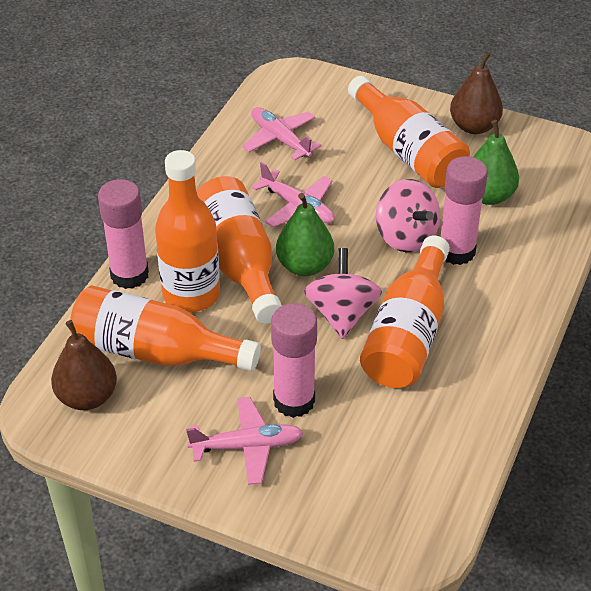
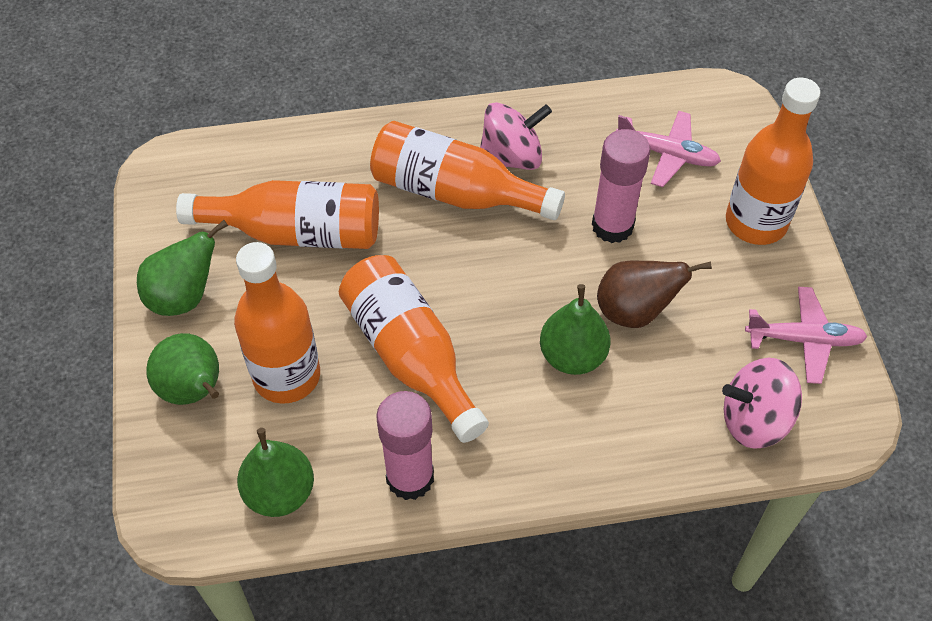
brown pear: [51,320,117,410] [450,52,503,134] = 2 -> [597,261,712,328] = 1
green pear: [276,193,334,276] [473,120,519,205] = 2 -> [137,220,228,316] [146,333,219,405] [237,428,314,517] [540,284,610,375] = 4
pink glue stick: [98,179,149,289] [271,303,317,418] [441,156,488,265] = 3 -> [376,391,434,500] [592,129,651,243] = 2
pink plane: [186,397,303,485] [242,107,322,160] [252,162,335,227] = 3 -> [616,111,721,187] [745,287,868,384] = 2

